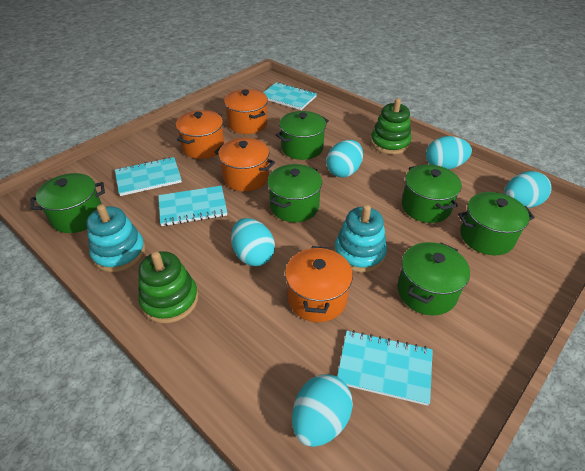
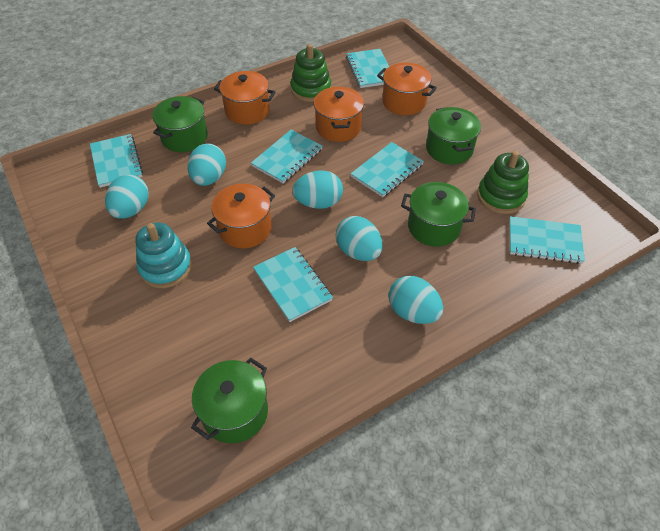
green pot: [30,173,105,233] [267,164,322,222] [276,111,329,160] [398,242,470,315] [402,165,462,223] [458,192,535,255] = 6 -> [152,96,208,152] [191,358,268,443] [401,182,476,247] [426,107,481,164] = 4
turquoise notebook: [115,157,182,196] [159,186,227,226] [263,82,317,110] [337,330,433,406] = 4 -> [90,134,143,188] [251,130,322,183] [253,247,333,322] [346,49,389,88] [351,142,424,197] [509,216,585,264] = 6
turquoise stacking toy: [87,204,146,272] [334,205,387,273] = 2 -> [136,223,192,288] = 1

